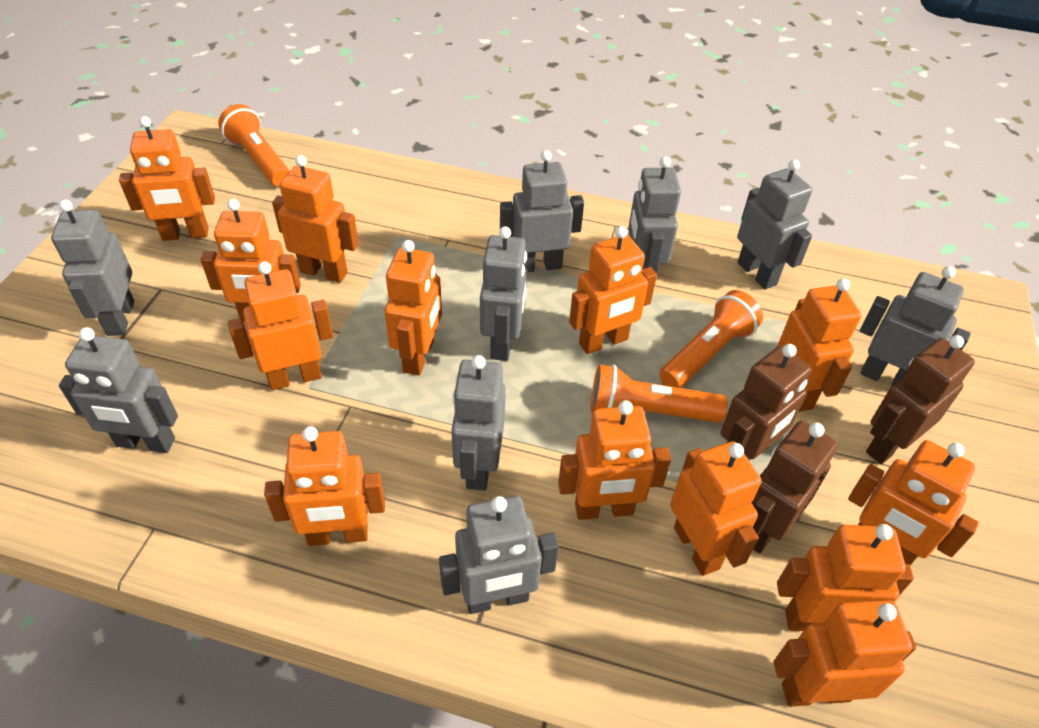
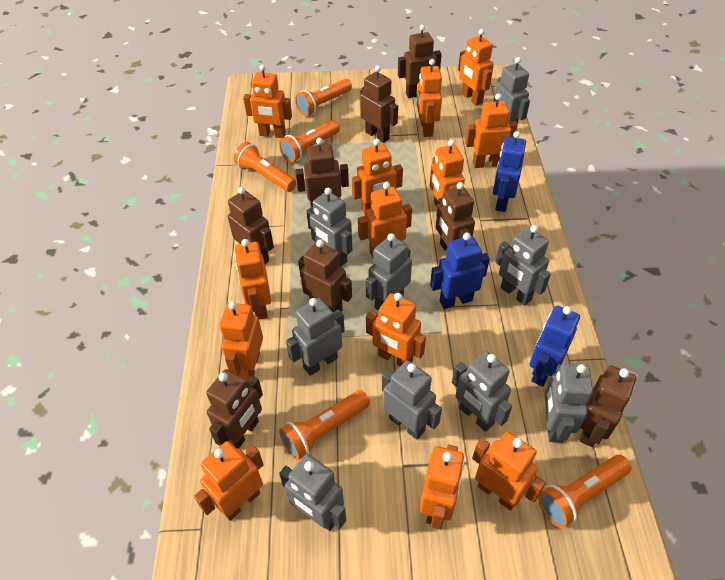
blue robot: none = 0 -> [430,233,490,309] [493,131,526,212] [529,306,580,387] = 3
brown robot: [721,344,812,461] [751,421,838,553] [866,335,975,464] = 3 -> [206,369,263,449] [228,187,274,264] [295,138,349,207] [298,240,352,312] [360,66,398,143] [398,25,442,98] [436,182,475,250] [579,365,636,447] = 8
orange flashlight: [218,104,290,186] [591,364,728,423] [659,290,763,388] = 3 -> [234,142,296,192] [279,120,340,162] [279,390,370,461] [295,79,352,116] [538,455,632,528] = 5

